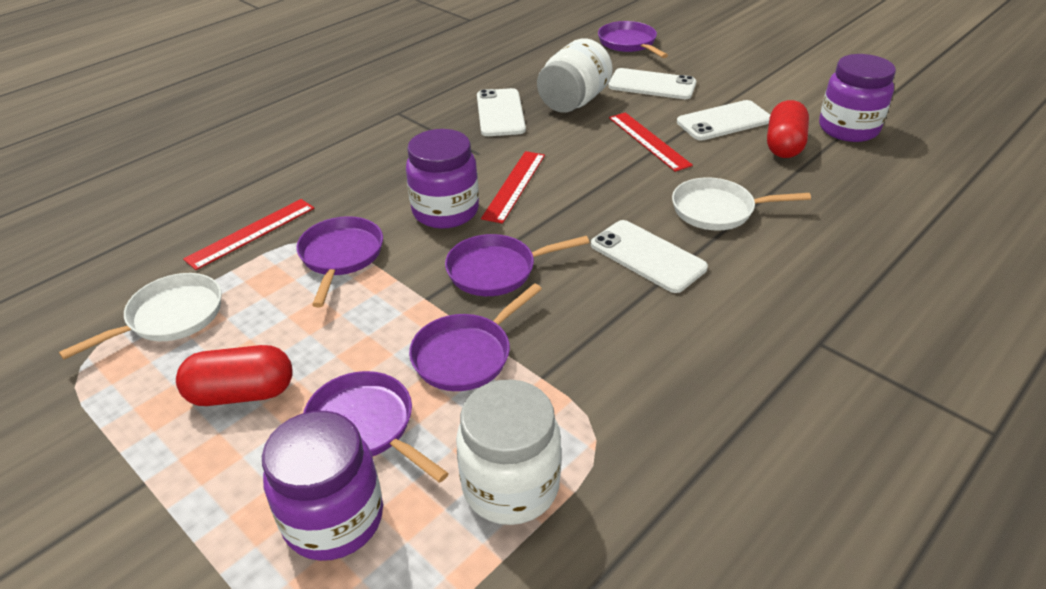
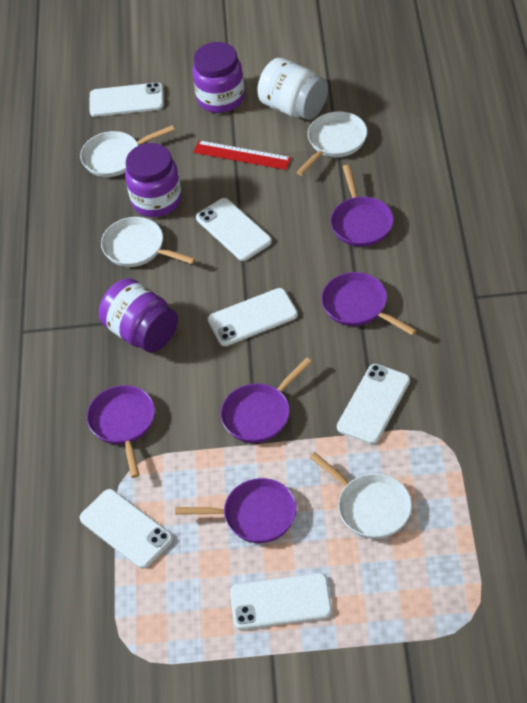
red capsule: [176,345,293,406] [767,100,809,158] = 2 -> none = 0
red ruler: [183,199,314,270] [481,151,545,224] [609,112,693,172] = 3 -> [193,140,291,170] = 1
white jar: [456,379,561,525] [537,38,613,113] = 2 -> [257,58,328,120] = 1
white pan: [59,273,222,359] [672,177,811,231] = 2 -> [80,125,175,177] [101,217,195,267] [296,111,367,176] [310,452,412,539] = 4
white phone: [477,88,526,136] [591,220,708,293] [608,68,696,99] [677,100,770,141] = 4 -> [79,489,173,569] [89,82,164,117] [196,198,272,261] [208,288,298,346] [230,573,332,630] [337,364,410,444] = 6

